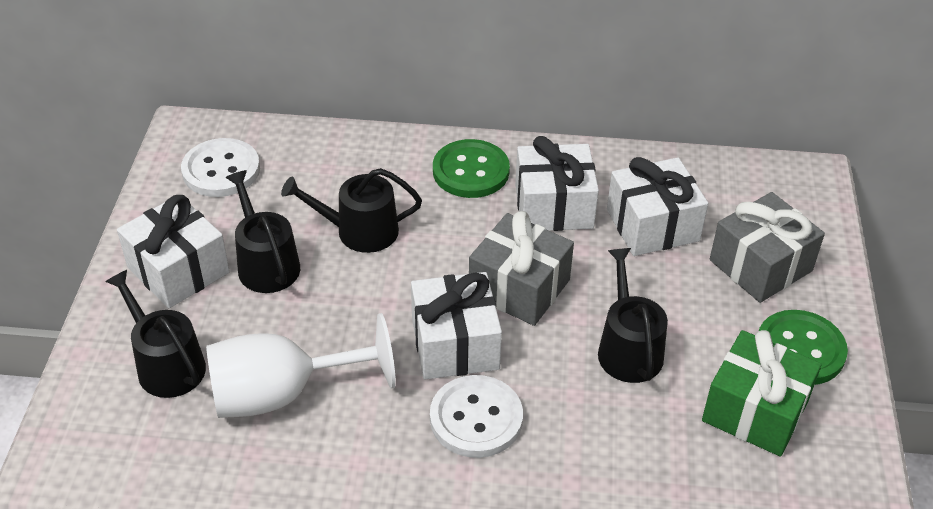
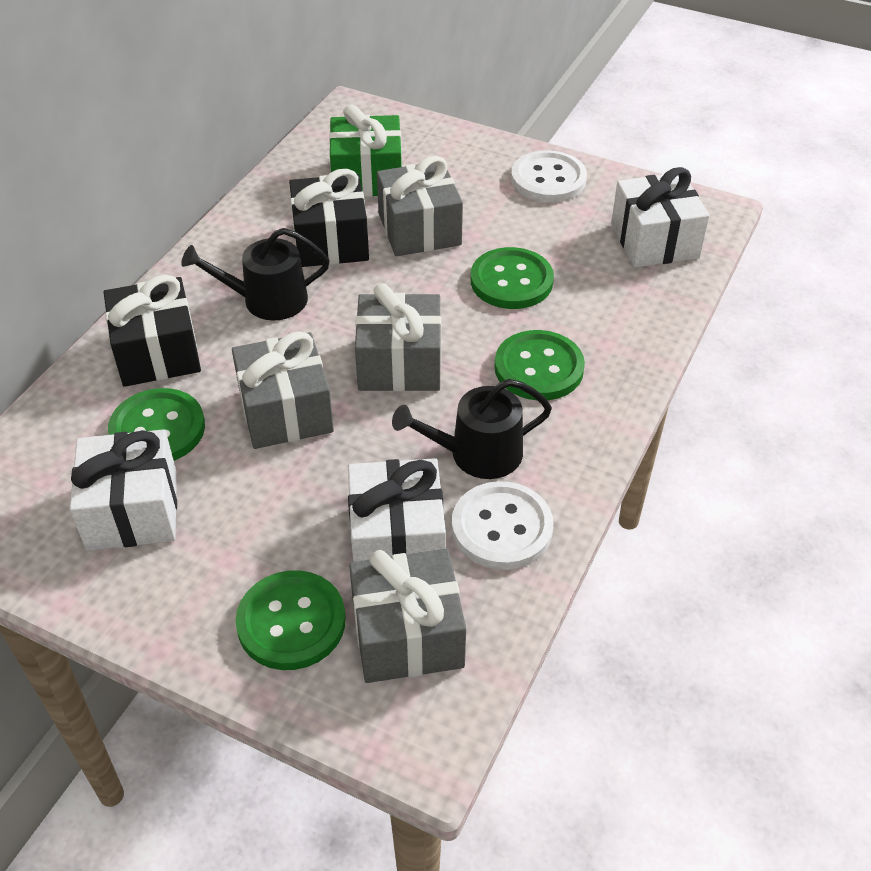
black gift: none = 0 -> [104,275,201,387] [289,169,369,267] = 2
black watering can: [105,270,206,398] [226,170,300,293] [281,168,422,253] [598,248,668,383] = 4 -> [181,228,329,321] [392,379,552,479] = 2
green button: [433,139,510,198] [759,310,848,385] = 2 -> [108,388,205,461] [236,570,346,670] [471,247,554,309] [495,330,585,400] = 4
grey gift: [469,211,574,326] [710,192,825,303] = 2 -> [232,331,334,449] [349,549,466,683] [355,283,441,391] [377,156,463,256] = 4
white gift: [117,195,230,308] [411,272,502,379] [515,136,599,231] [607,157,708,256] = 4 -> [70,429,177,551] [348,458,446,562] [611,167,709,268] = 3
white goblet: [206,313,396,418] = 1 -> none = 0

